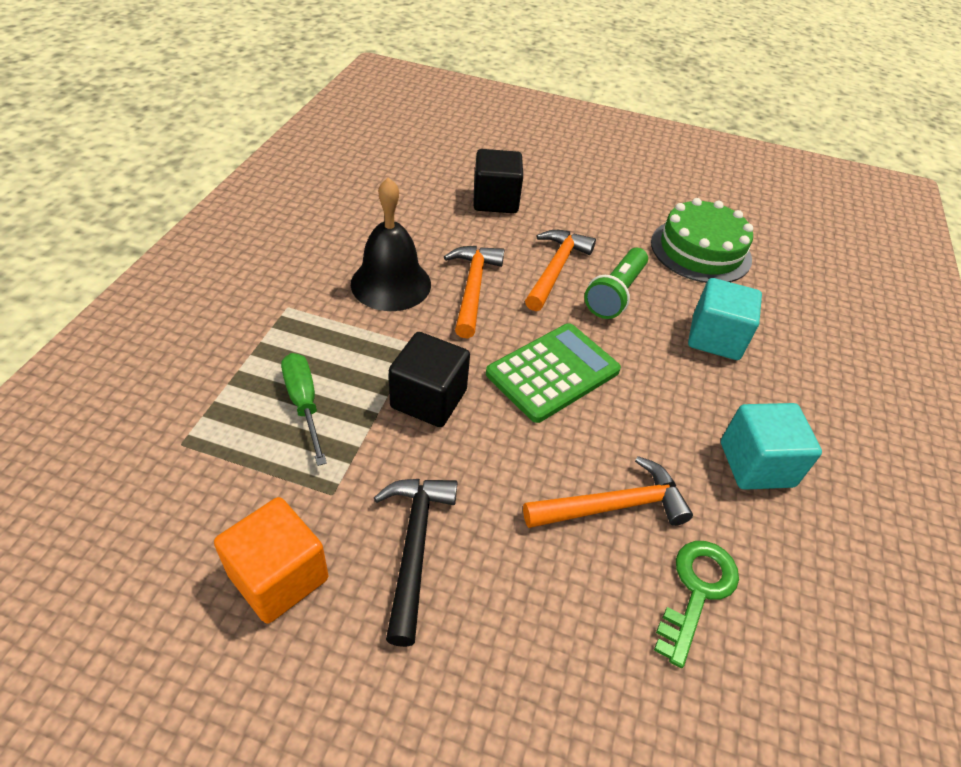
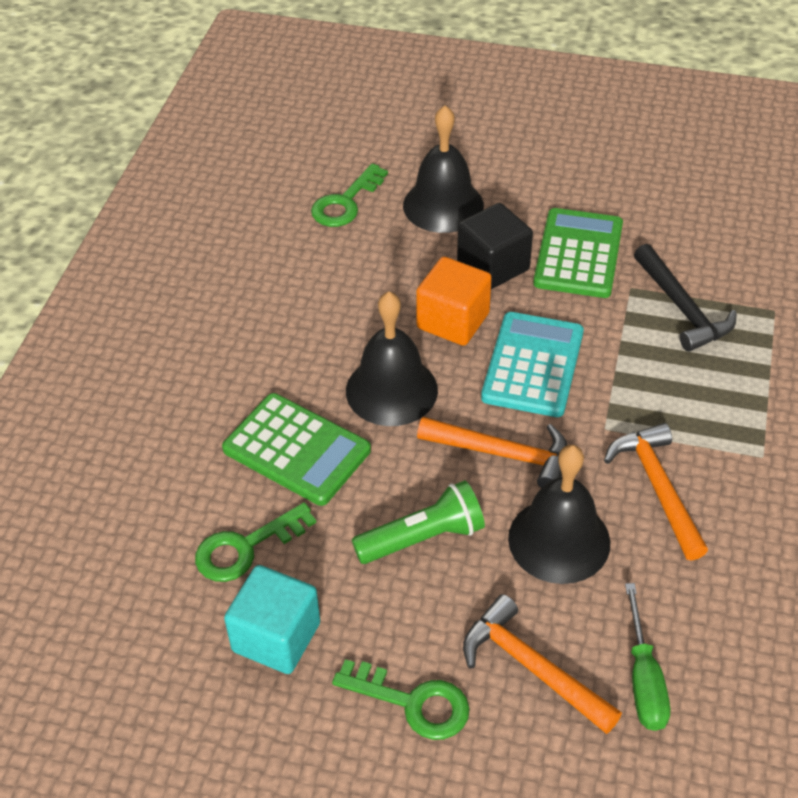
black bell: [351,177,431,311] = 1 -> [346,291,438,426] [403,105,484,233] [508,445,610,584] = 3
black cube: [389,332,470,427] [473,149,523,213] = 2 -> [457,203,533,289] = 1
green cake: [651,198,753,283] = 1 -> none = 0
green calculator: [486,323,621,423] = 1 -> [222,393,371,506] [533,208,623,298] = 2
green key: [654,541,739,668] = 1 -> [195,502,316,582] [311,163,388,227] [332,659,470,740] = 3
turquoise calculator: none = 0 -> [481,312,584,417] = 1
turquoise cube: [688,278,762,360] [721,403,822,490] = 2 -> [224,565,320,674] = 1

